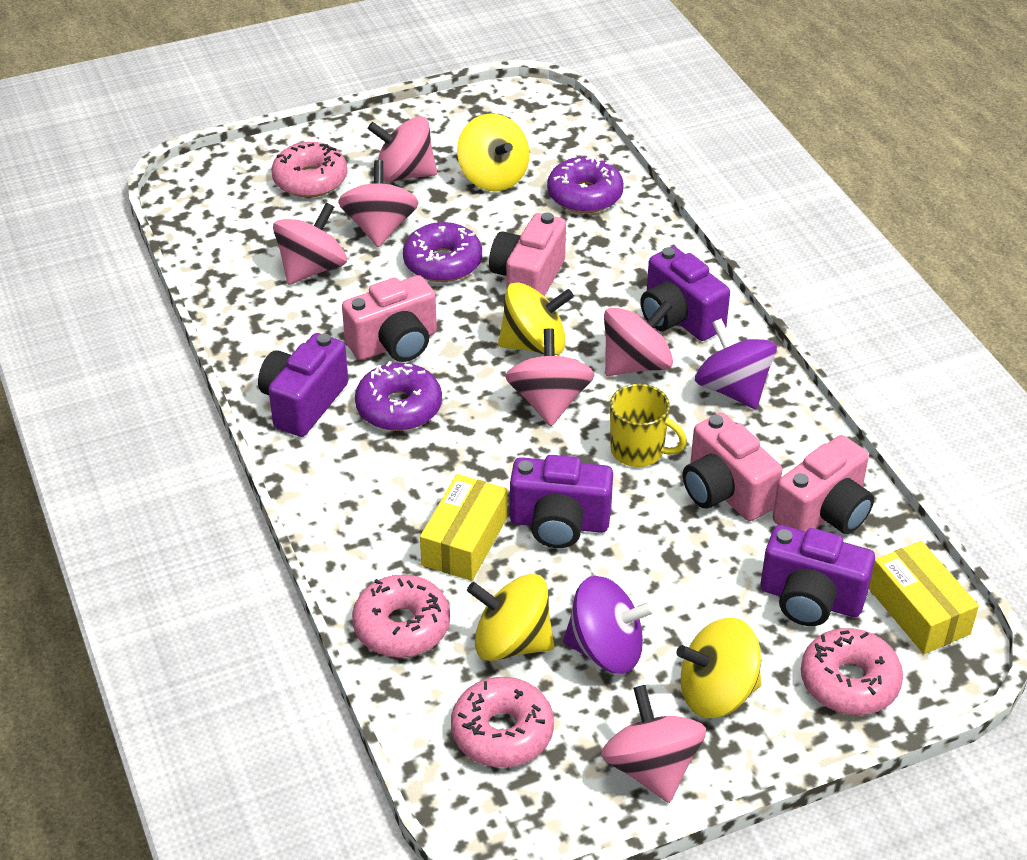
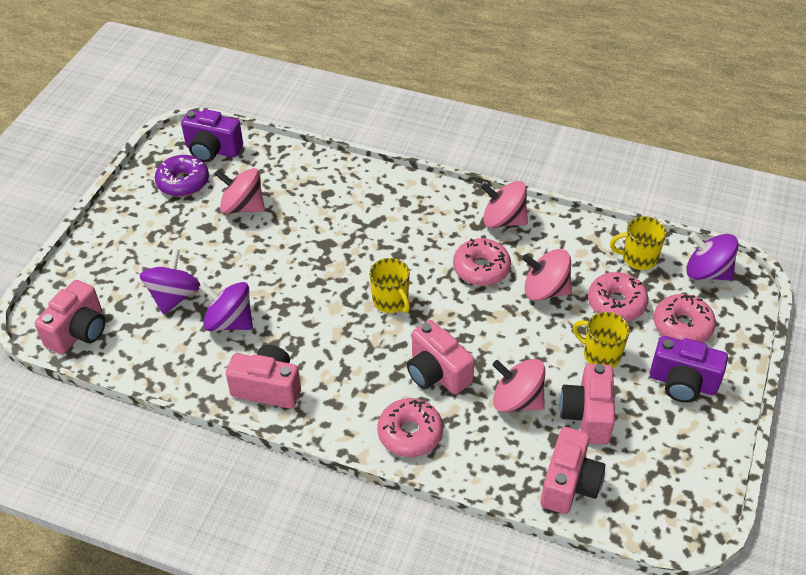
pink camera: [342,275,437,362] [489,212,566,297] [683,413,782,521] [773,435,874,534] = 4 -> [35,280,105,354] [226,345,301,409] [407,320,475,394] [541,427,606,514] [559,363,615,445] = 5
pink spinning top: [273,203,347,285] [338,160,419,248] [367,116,437,182] [505,329,595,426] [601,685,706,803] [604,300,673,376] = 6 -> [215,168,265,214] [481,181,528,228] [492,359,545,412] [522,249,572,301] = 4
purple camera: [258,333,348,437] [510,455,613,548] [640,246,730,341] [761,525,875,626] = 4 -> [181,109,243,162] [650,336,728,403] = 2
purple donut: [355,361,442,431] [403,222,482,282] [547,156,624,213] = 3 -> [155,155,209,197] = 1
purple spinning top: [563,576,655,674] [695,318,777,409] = 2 -> [140,249,200,315] [199,282,253,331] [686,232,738,281] = 3
yellow box: [420,474,507,581] [869,541,979,654] = 2 -> none = 0
yellow mug: [610,384,687,467] = 1 -> [370,258,410,313] [573,312,630,368] [610,216,667,270] = 3
yellow spinning top: [457,113,529,191] [467,574,554,661] [498,282,574,355] [677,617,762,718] = 4 -> none = 0

